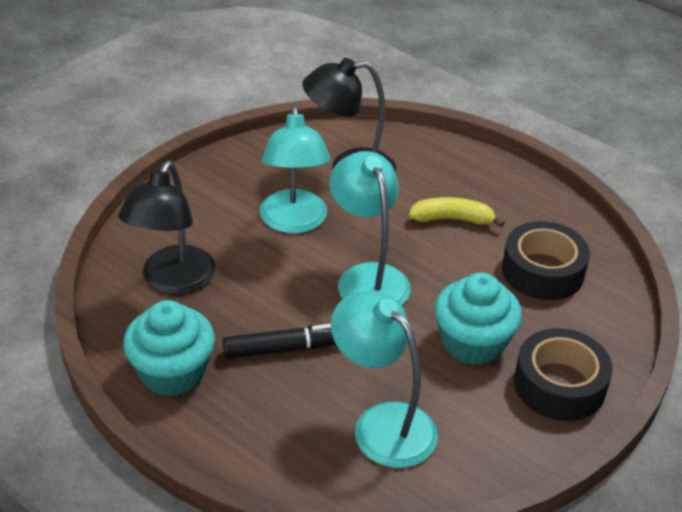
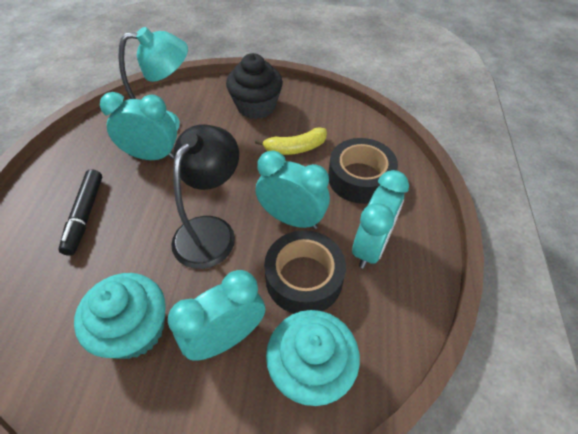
black cupcake: none = 0 -> [226,53,283,119] = 1
black lamp: [118,161,216,295] [303,58,396,173] = 2 -> [171,124,239,269] = 1
turquoise clock: none = 0 -> [100,92,177,160] [168,270,265,361] [256,151,330,229] [352,170,409,268] = 4
turquoise lamp: [260,105,330,234] [329,151,411,306] [331,291,438,468] = 3 -> [118,27,188,131] = 1

